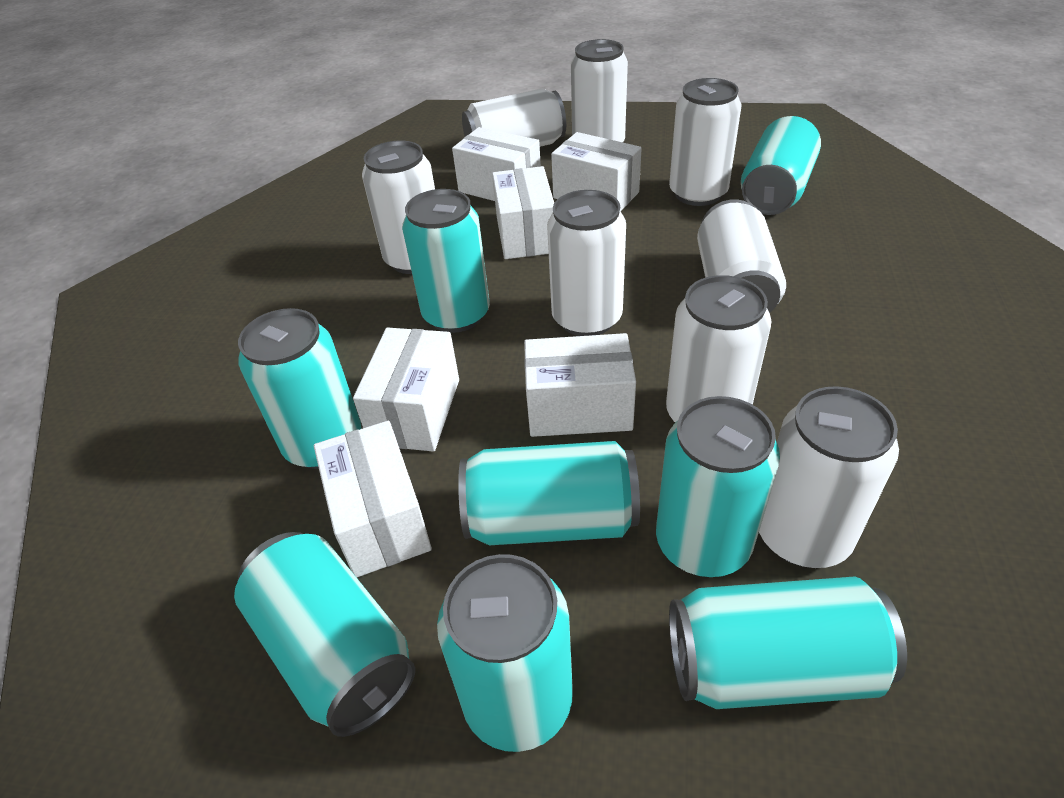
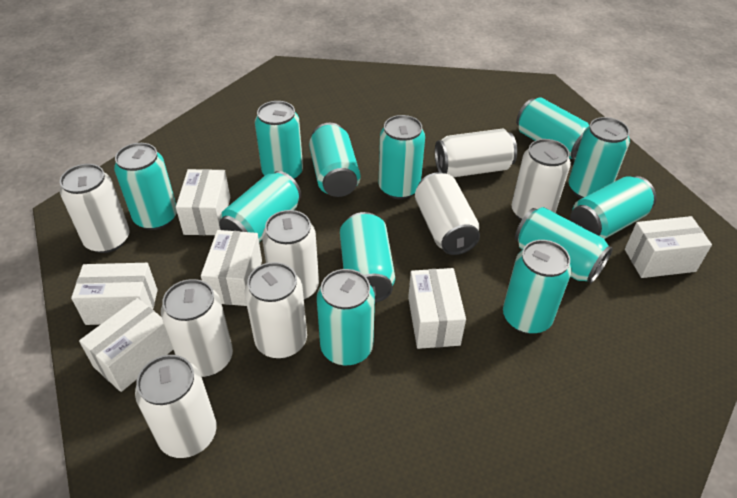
turquoise can: [234,532,415,737] [238,308,362,469] [402,189,490,333] [437,554,573,752] [458,441,640,545] [656,396,780,577] [669,577,907,709] [741,116,821,215] = 8 -> [114,143,177,230] [219,171,301,242] [255,101,303,180] [309,123,361,197] [317,269,375,365] [340,212,395,303] [379,115,425,199] [503,240,572,334] [515,207,613,283] [516,97,589,160] [569,117,630,199] [570,176,656,239] = 12

